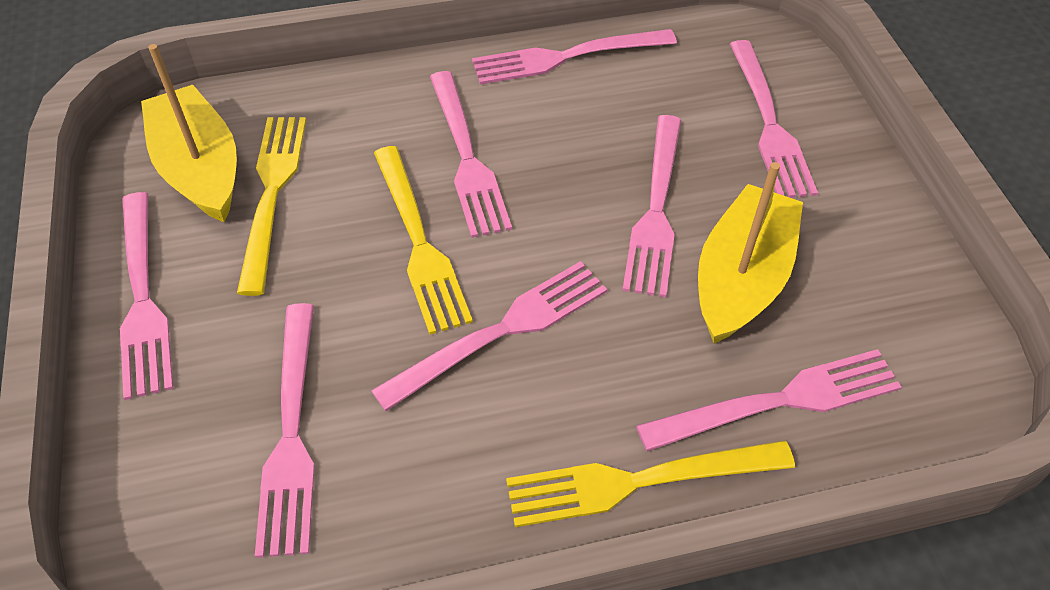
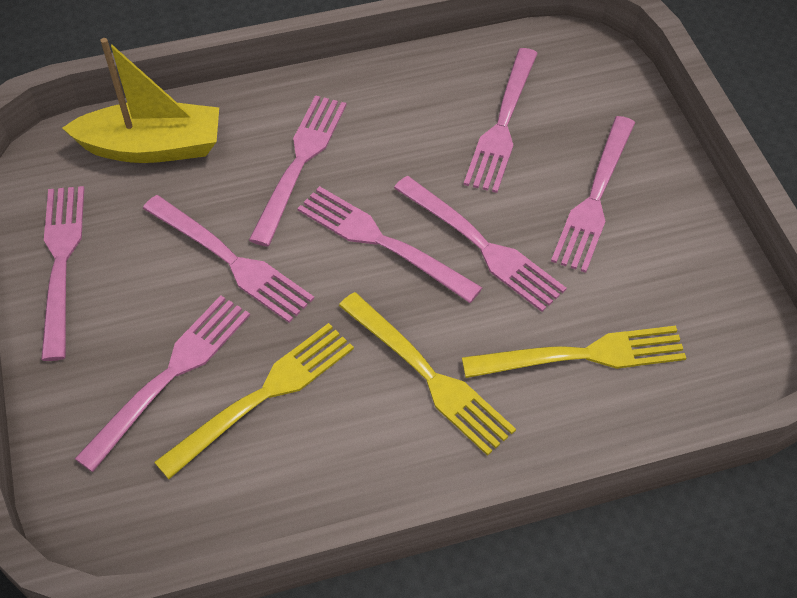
yellow boat: [141,44,237,222] [698,162,803,344] = 2 -> [62,38,219,163] = 1

